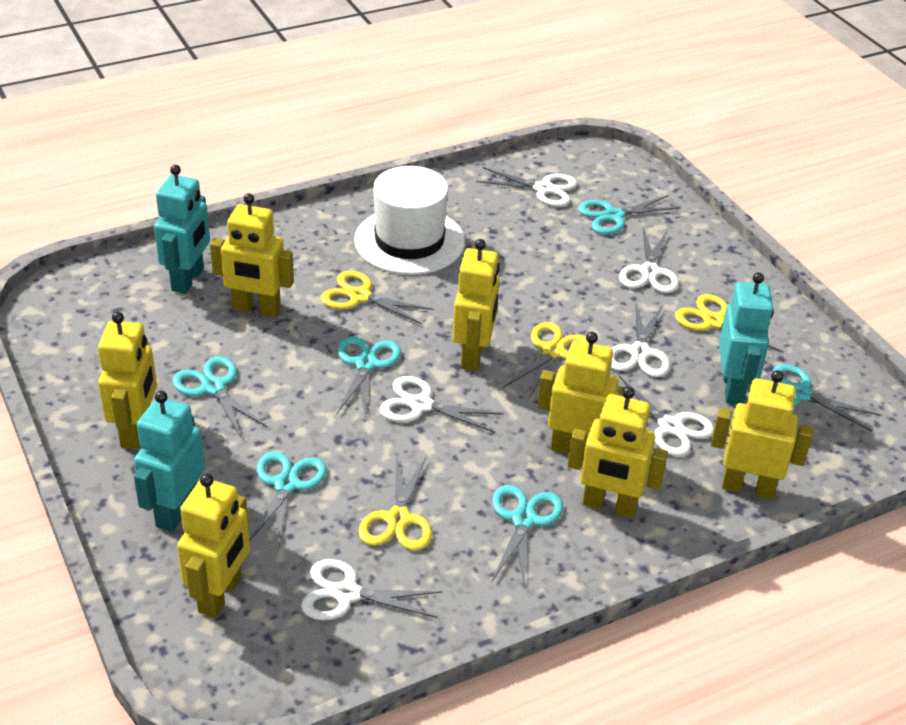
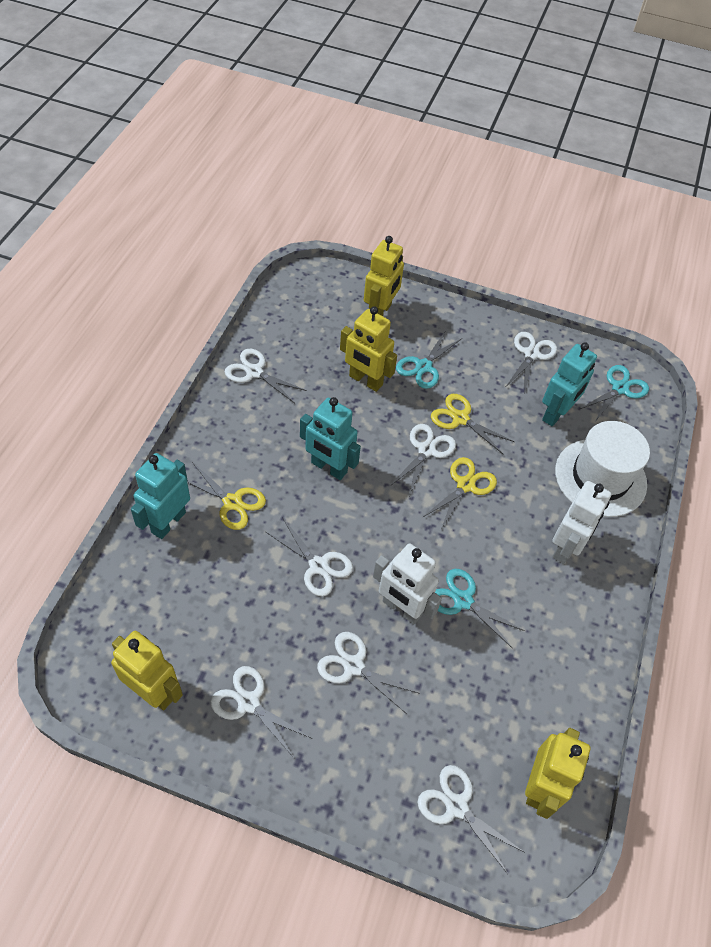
turquoise scissors: [172,356,268,437] [249,451,327,550] [336,336,401,417] [492,485,563,589] [578,195,681,234] [773,364,881,431] = 6 -> [396,330,462,389] [435,569,525,648] [580,365,649,423] = 3
white robot: none = 0 -> [373,544,442,624] [552,481,611,564] = 2
white scissors: [301,559,443,620] [379,376,503,433] [476,167,577,207] [611,304,670,377] [619,229,679,293] [619,376,714,456] = 6 -> [211,666,311,759] [225,349,307,403] [266,517,353,596] [317,632,420,714] [390,424,456,496] [418,765,525,874] [506,332,557,395] = 7
yellow robot: [98,312,157,449] [177,473,250,618] [210,193,294,318] [453,239,500,371] [537,332,625,454] [567,386,668,518] [711,370,813,500] = 7 -> [111,631,183,710] [340,306,397,392] [364,236,404,316] [525,728,590,819] = 4
yellow scissors: [321,271,433,324] [359,454,432,551] [503,322,589,400] [675,294,784,364] = 4 -> [187,462,266,530] [422,457,497,529] [431,394,515,454] = 3

